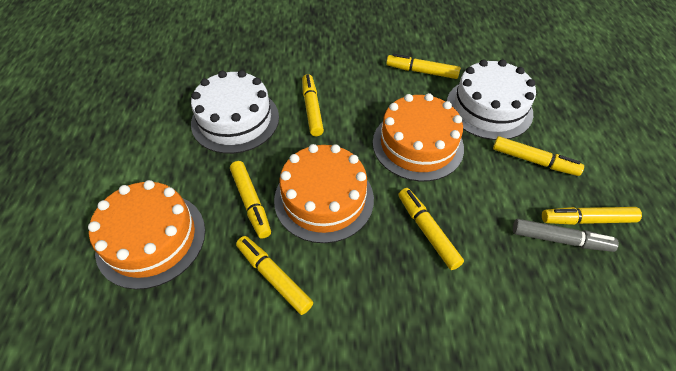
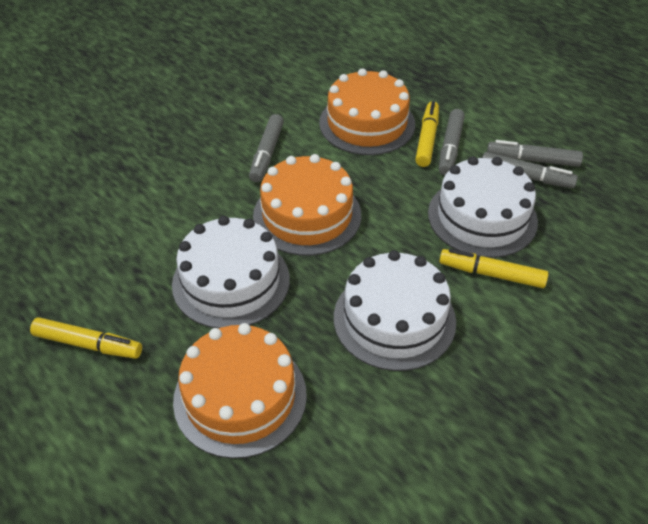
grey marker: [513,219,619,252] = 1 -> [249,114,284,182] [439,109,465,175] [482,152,578,188] [487,140,583,167] = 4
white cake: [191,70,279,154] [447,59,536,140] = 2 -> [172,216,290,328] [334,250,456,371] [428,156,538,258] = 3
yellow marker: [230,161,271,239] [236,236,313,315] [302,74,324,136] [386,54,460,79] [398,188,464,270] [493,136,584,176] [542,207,642,225] = 7 -> [30,317,142,359] [415,101,439,167] [439,249,549,288] = 3

